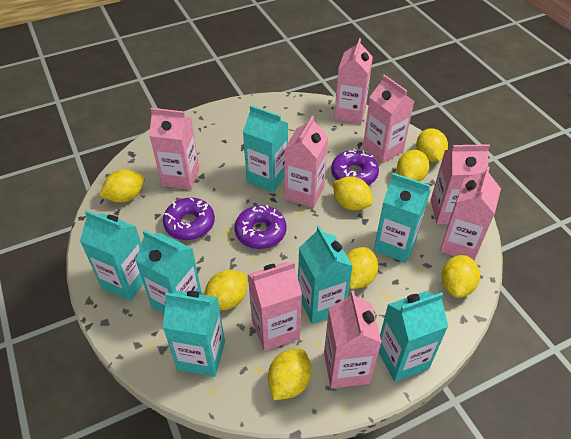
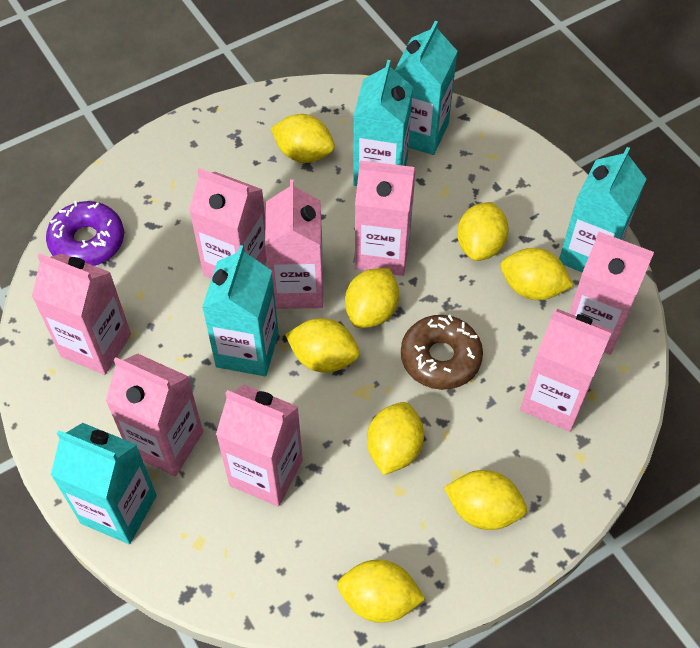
brown donut: none = 0 -> [401,315,483,390] = 1
purple donut: [163,198,215,240] [235,205,286,249] [331,149,379,185] = 3 -> [46,201,124,266] = 1
turquoise carton: [80,210,144,301] [135,230,202,314] [163,290,225,377] [243,105,288,193] [298,226,353,324] [374,173,431,263] [379,291,449,382] = 7 -> [51,423,157,544] [202,245,279,376] [353,60,413,186] [394,21,457,155] [559,147,646,273] = 5

